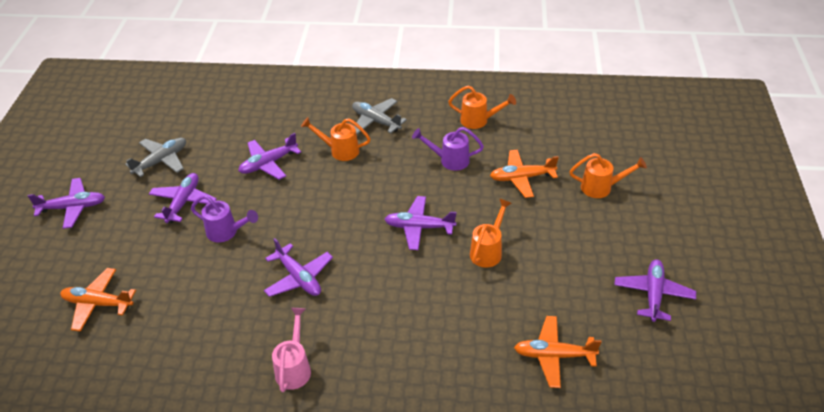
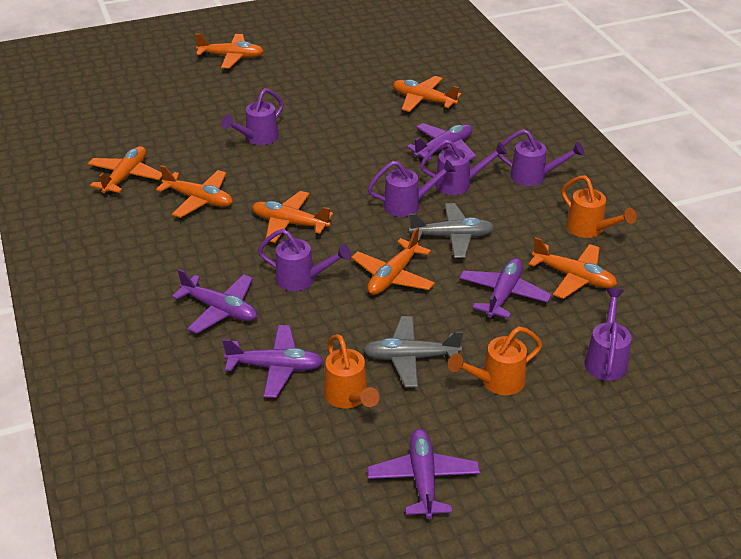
orange plane: [60,268,136,332] [490,150,559,198] [514,316,602,388] = 3 -> [88,146,162,195] [156,165,233,218] [195,34,264,69] [252,191,333,243] [351,228,435,295] [393,76,461,112] [528,237,617,299] = 7
orange watering can: [301,117,371,161] [448,85,516,129] [470,199,512,267] [569,153,647,198] = 4 -> [324,334,379,409] [448,327,542,395] [561,175,637,238] = 3
pink watering can: [272,308,311,392] = 1 -> none = 0
purple plane: [28,178,105,229] [149,173,217,223] [238,133,301,180] [264,238,333,297] [384,196,457,250] [614,259,696,322] = 6 -> [172,269,257,334] [222,325,324,398] [367,429,480,519] [407,123,477,161] [459,258,552,319] = 5
purple watering can: [191,195,258,242] [412,127,484,171] = 2 -> [221,88,283,145] [258,229,351,291] [367,160,456,217] [420,139,507,195] [498,129,585,186] [584,288,632,381] = 6

